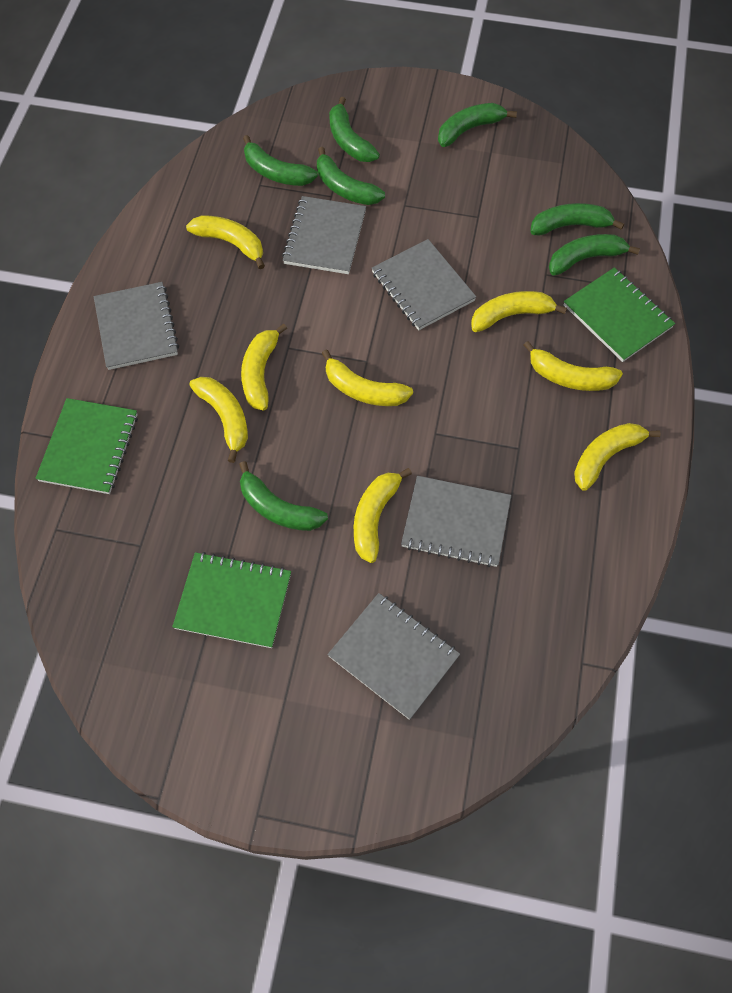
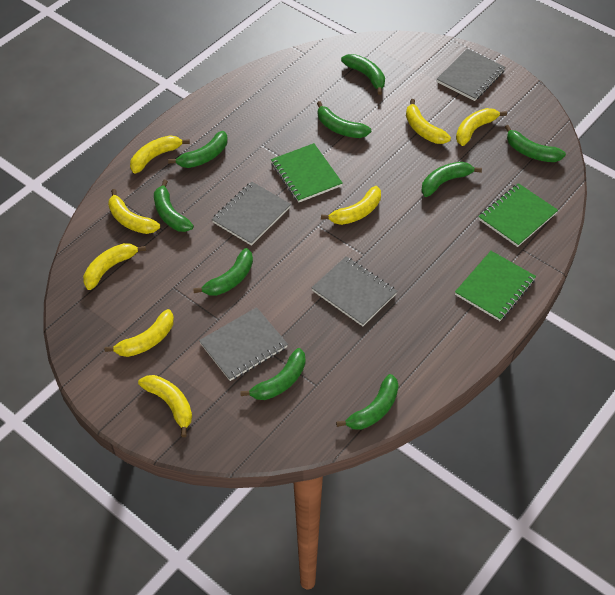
green banana: [239,461,328,531] [243,135,318,186] [317,147,385,205] [329,97,380,162] [438,103,517,147] [531,203,624,235] [549,234,640,276] = 7 -> [154,180,194,232] [168,131,228,168] [193,248,253,296] [240,348,305,400] [317,101,371,138] [336,374,399,430] [341,54,385,95] [421,162,482,197] [505,125,566,162] = 9
grey notebook: [94,282,179,370] [282,196,366,274] [327,593,460,720] [372,239,476,330] [401,476,511,567] = 5 -> [199,307,288,381] [212,182,291,246] [312,256,397,326] [437,49,505,101] = 4

